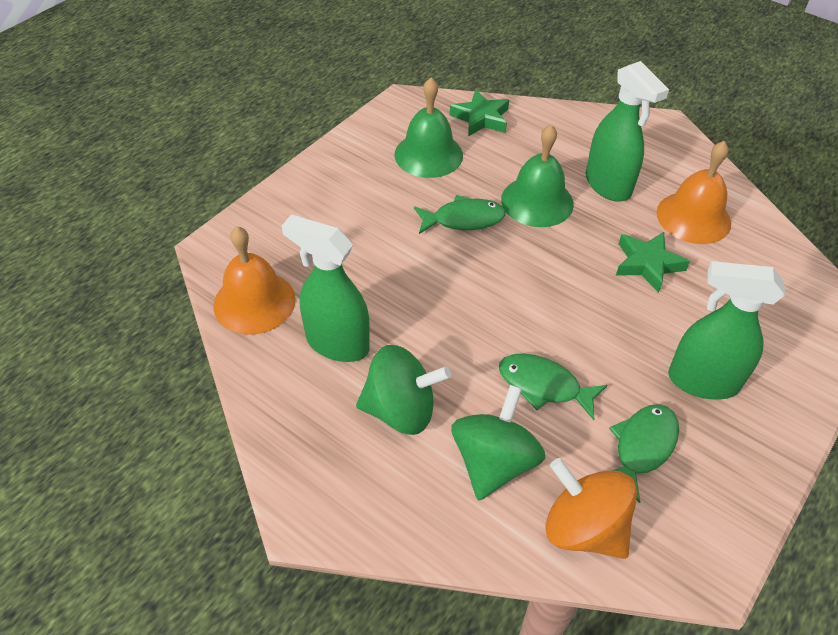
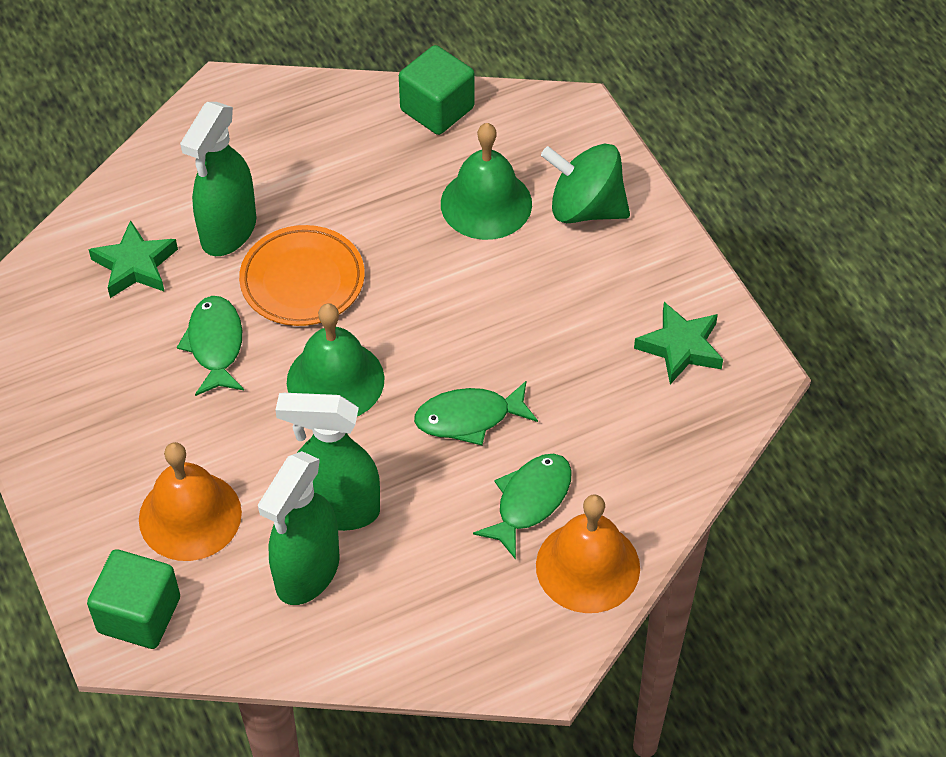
green cube: none = 0 -> [87,549,180,649] [399,45,474,135] = 2
green spinning top: [356,345,451,435] [451,385,545,500] = 2 -> [541,143,630,223] = 1
orange plate: none = 0 -> [239,225,365,326] = 1
orange spinning top: [545,458,637,559] = 1 -> none = 0

